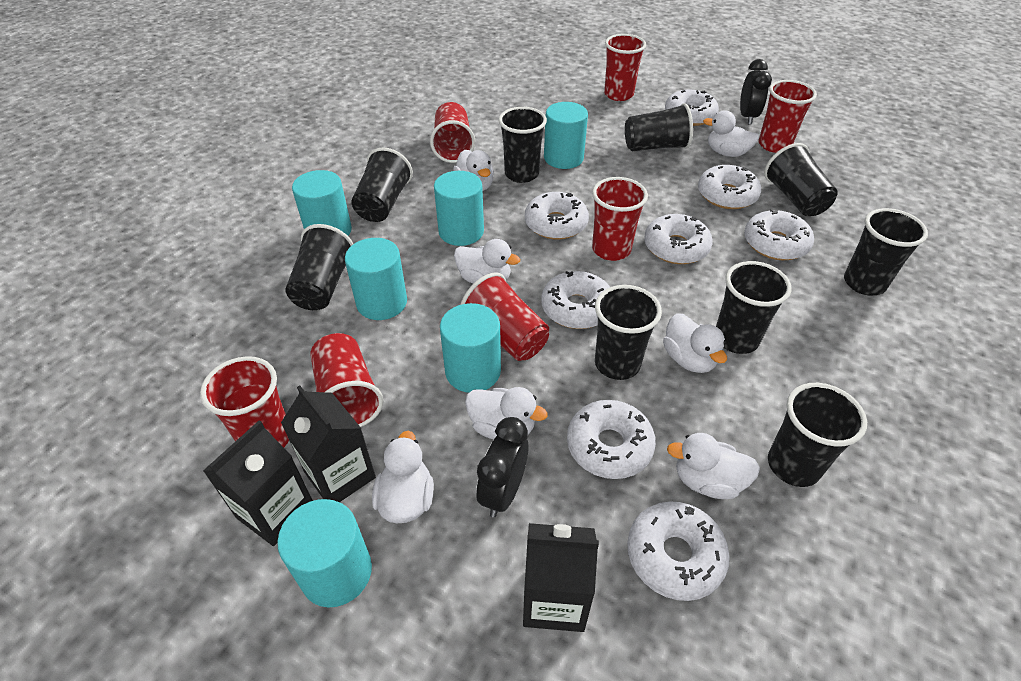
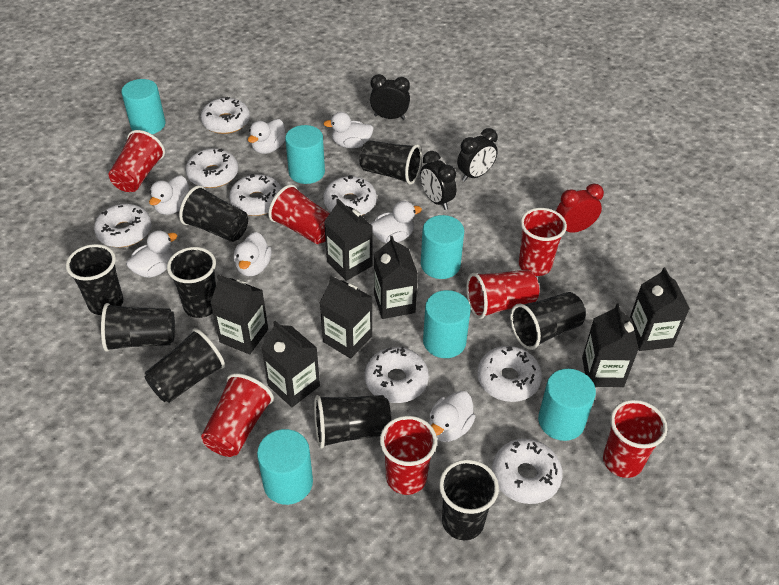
black carton: [203,420,313,546] [281,385,376,502] [523,523,599,632] = 3 -> [210,275,268,354] [261,321,320,407] [320,276,372,359] [324,199,373,281] [374,236,418,319] [582,304,639,387] [630,267,690,351] = 7
black clock: [476,417,529,517] [740,59,772,125] = 2 -> [370,74,410,120] [420,151,456,210] [457,128,498,182] = 3
red clock: none = 0 -> [556,183,604,233] = 1

